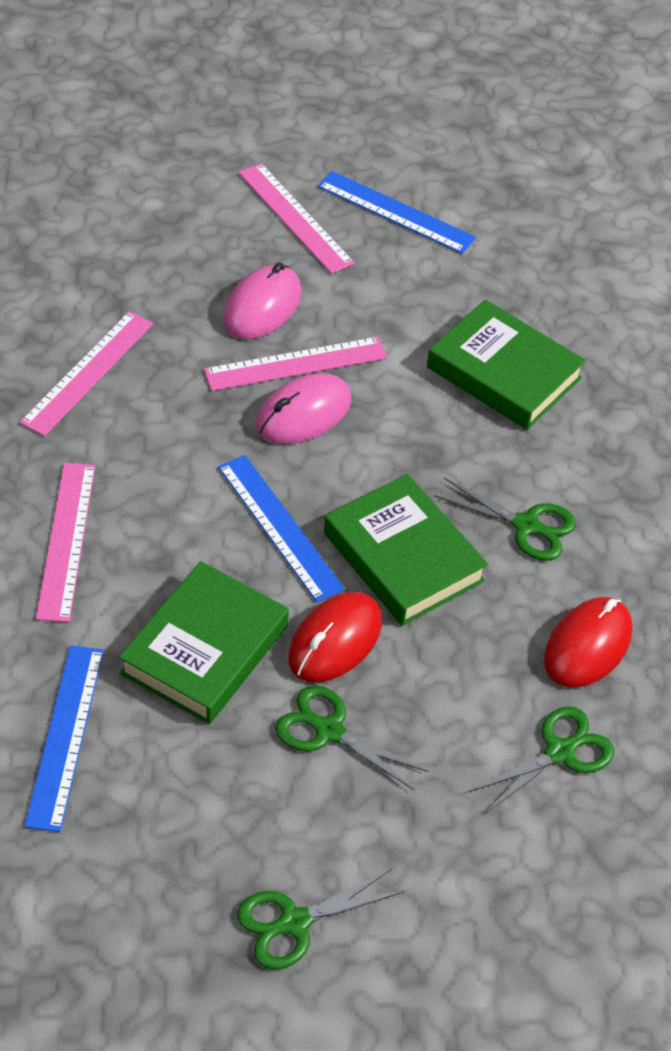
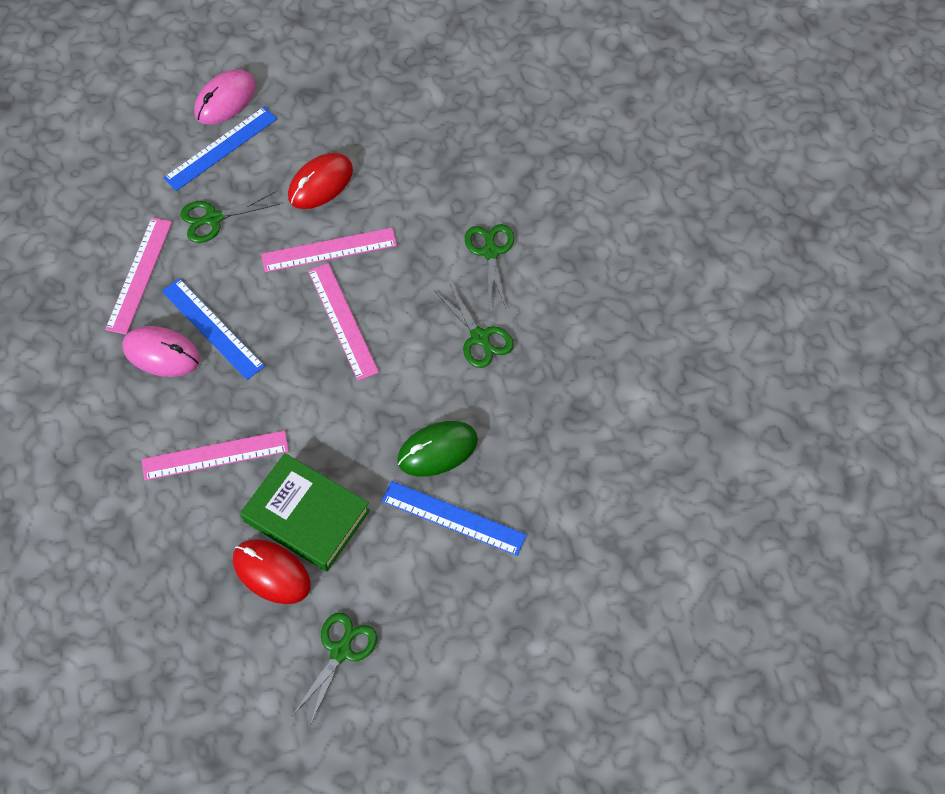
green book: [119,561,289,724] [324,474,488,626] [427,300,586,430] = 3 -> [240,453,370,572] = 1
green mouse: none = 0 -> [397,421,478,477] = 1

